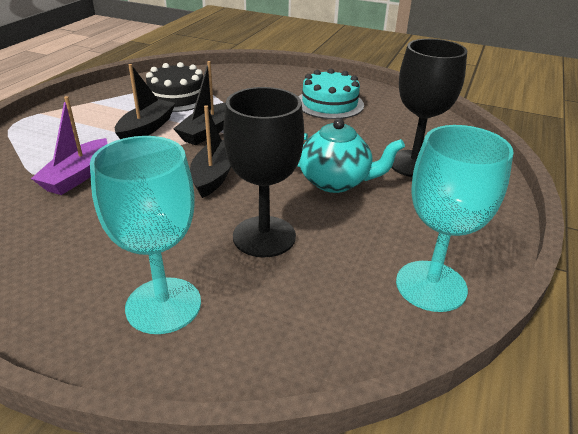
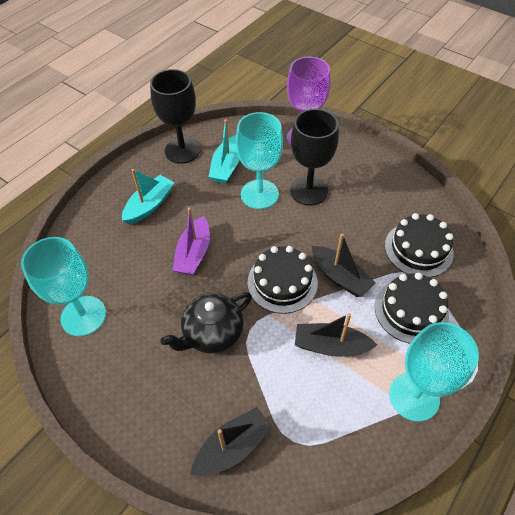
black cake: [146,62,203,112] = 1 -> [247,246,318,314] [375,272,449,343] [385,213,454,278] = 3
black teapot: none = 0 -> [160,292,252,354] = 1
purple goblet: none = 0 -> [287,57,331,146] = 1
turquoise boat: none = 0 -> [122,169,175,225] [209,119,240,184] = 2
turquoise cake: [299,69,364,119] = 1 -> none = 0
turquoise goblet: [90,136,201,334] [396,125,514,312] = 2 -> [21,237,106,336] [236,112,283,209] [389,322,479,422] = 3
turquoise teapot: [297,119,405,193] = 1 -> none = 0

